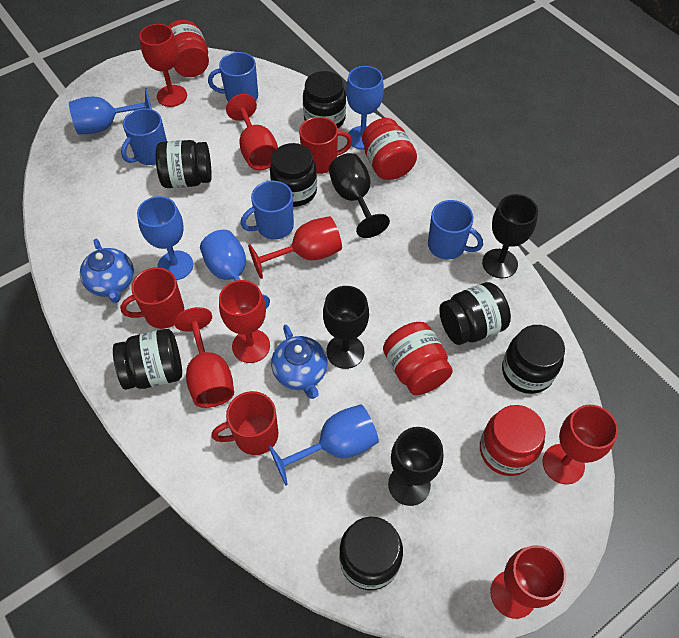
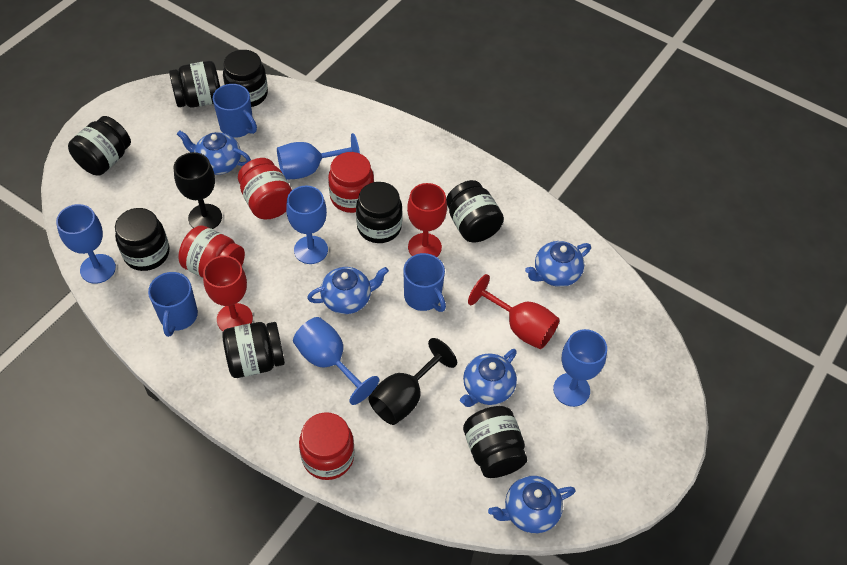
black goblet: [323,286,369,369] [329,153,390,238] [388,427,443,506] [482,194,538,278] = 4 -> [174,152,222,229] [368,338,457,425] = 2
black jar: [113,329,182,390] [156,140,212,188] [270,143,317,207] [303,71,346,128] [339,516,403,590] [439,282,511,345] [502,325,565,394] = 7 -> [68,116,131,176] [115,208,170,271] [169,61,220,108] [222,322,285,378] [223,50,268,107] [356,182,403,243] [446,180,504,242] [463,406,527,478] = 8
blue mug: [121,108,167,165] [208,52,258,102] [241,181,294,240] [428,200,483,259] = 4 -> [148,272,198,337] [213,84,257,138] [403,253,446,312] = 3
blue teapot: [80,239,134,303] [271,325,328,399] = 2 -> [177,130,251,175] [307,267,389,314] [460,349,517,407] [488,476,576,533] [525,241,591,287] = 5
red goblet: [139,24,187,107] [174,307,234,408] [219,280,270,363] [226,94,278,170] [248,216,342,279] [490,545,566,619] [542,405,618,485] = 7 -> [203,256,253,331] [407,183,447,257] [468,274,560,349] = 3
red mug: [120,267,184,329] [211,391,278,455] [299,117,352,174] = 3 -> none = 0

